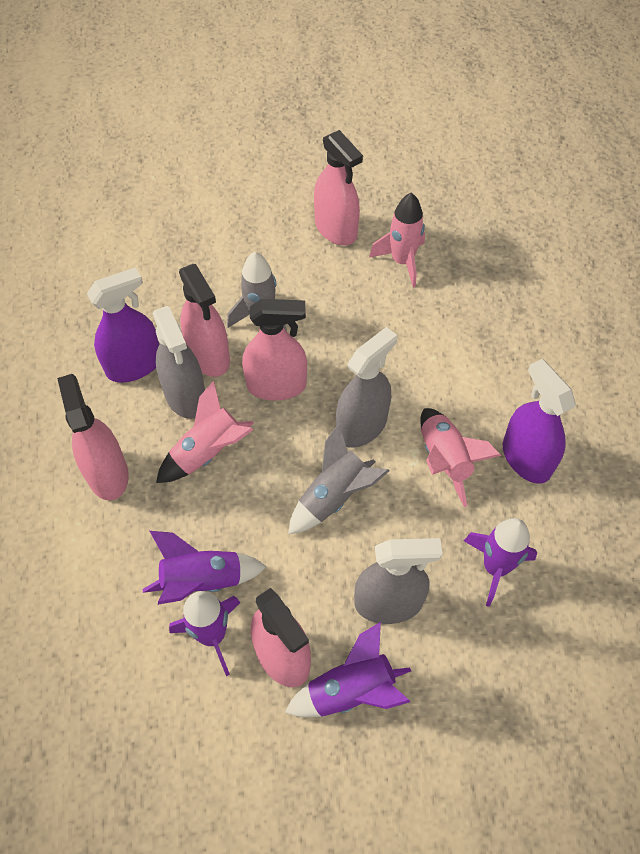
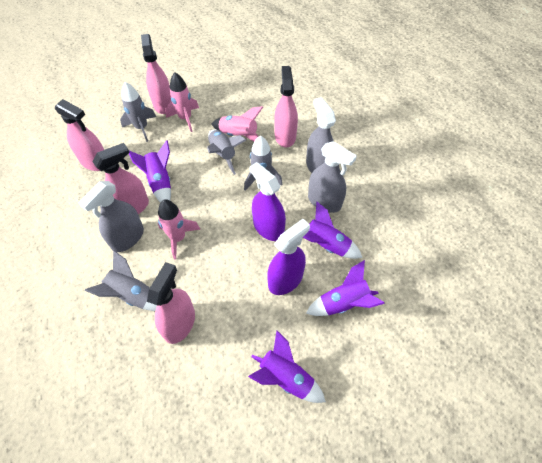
grey rocket: [227,252,287,332] [288,423,389,534] = 2 -> [85,250,157,311] [120,82,156,142] [207,130,246,175] [244,136,283,191] = 4

